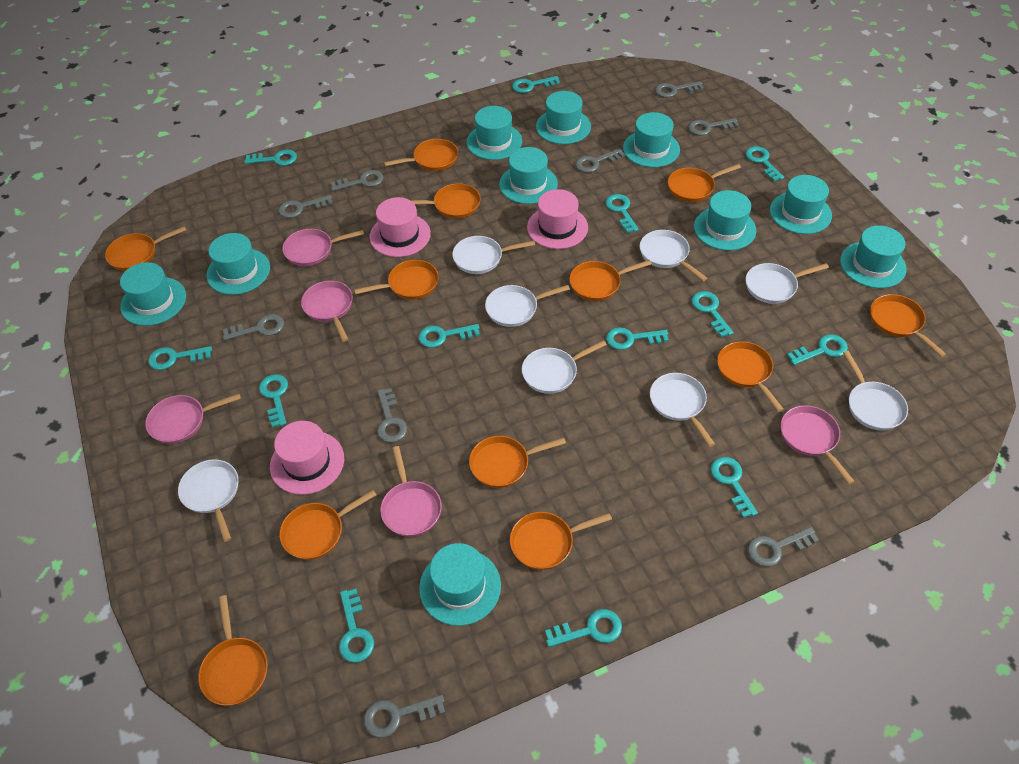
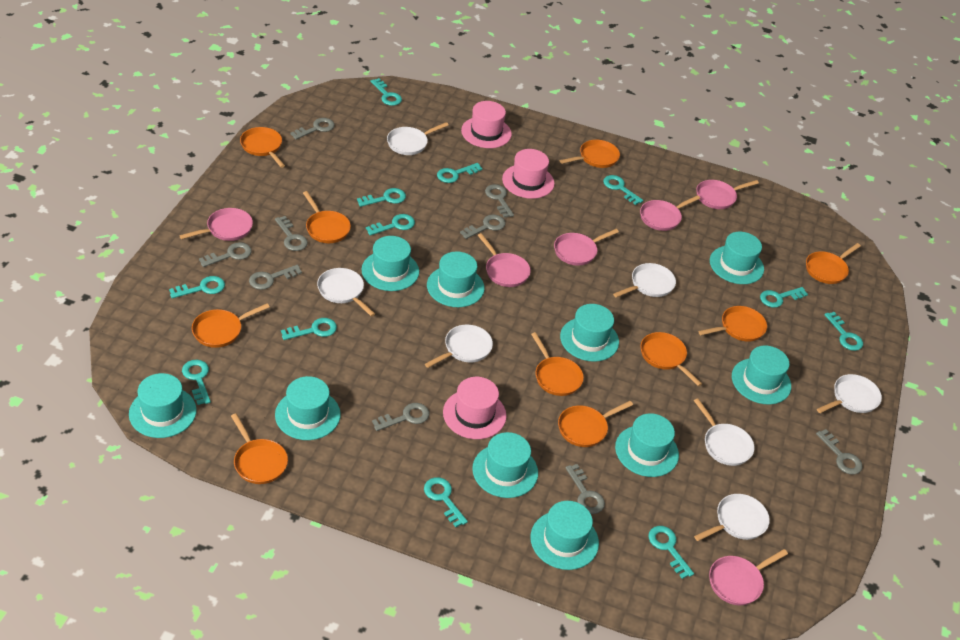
orange pan: [105,226,186,271] [198,595,268,706] [280,490,376,560] [354,260,439,300] [384,139,458,171] [410,183,481,219] [469,436,566,488] [510,512,612,570] [569,260,652,301] [668,164,741,202] [717,341,784,412] [870,294,946,357] = 12 -> [192,303,270,348] [231,413,288,484] [240,127,285,168] [303,191,351,243] [531,332,584,396] [558,401,633,447] [560,140,620,168] [640,332,702,386] [698,306,767,342] [806,243,861,284] = 10
pink pan: [145,394,241,444] [282,229,364,266] [301,281,353,342] [380,446,442,537] [781,405,855,484] = 5 -> [179,208,253,241] [477,233,531,287] [554,229,619,265] [640,195,700,231] [696,180,759,209] [709,549,788,605] = 6
turquoise key: [148,346,212,370] [244,149,297,166] [259,374,288,427] [339,589,374,663] [418,324,480,348] [512,76,560,93] [545,609,622,647] [605,194,639,233] [606,327,669,350] [691,291,733,337] [710,457,758,518] [745,146,784,181] [787,334,848,365] = 13 -> [169,276,225,298] [182,360,211,405] [281,318,337,340] [357,188,406,207] [366,214,415,236] [370,78,402,106] [424,477,468,527] [437,163,482,183] [603,175,643,205] [648,526,694,579] [760,287,808,308] [824,312,863,351] = 12
white pan: [178,459,239,542] [452,236,535,274] [485,285,570,327] [522,340,607,394] [640,230,707,281] [650,373,715,447] [746,263,829,304] [843,351,908,431] = 8 -> [317,268,375,317] [387,122,449,155] [425,325,493,368] [613,263,676,297] [694,398,755,466] [694,494,770,541] [817,374,882,413] = 7

